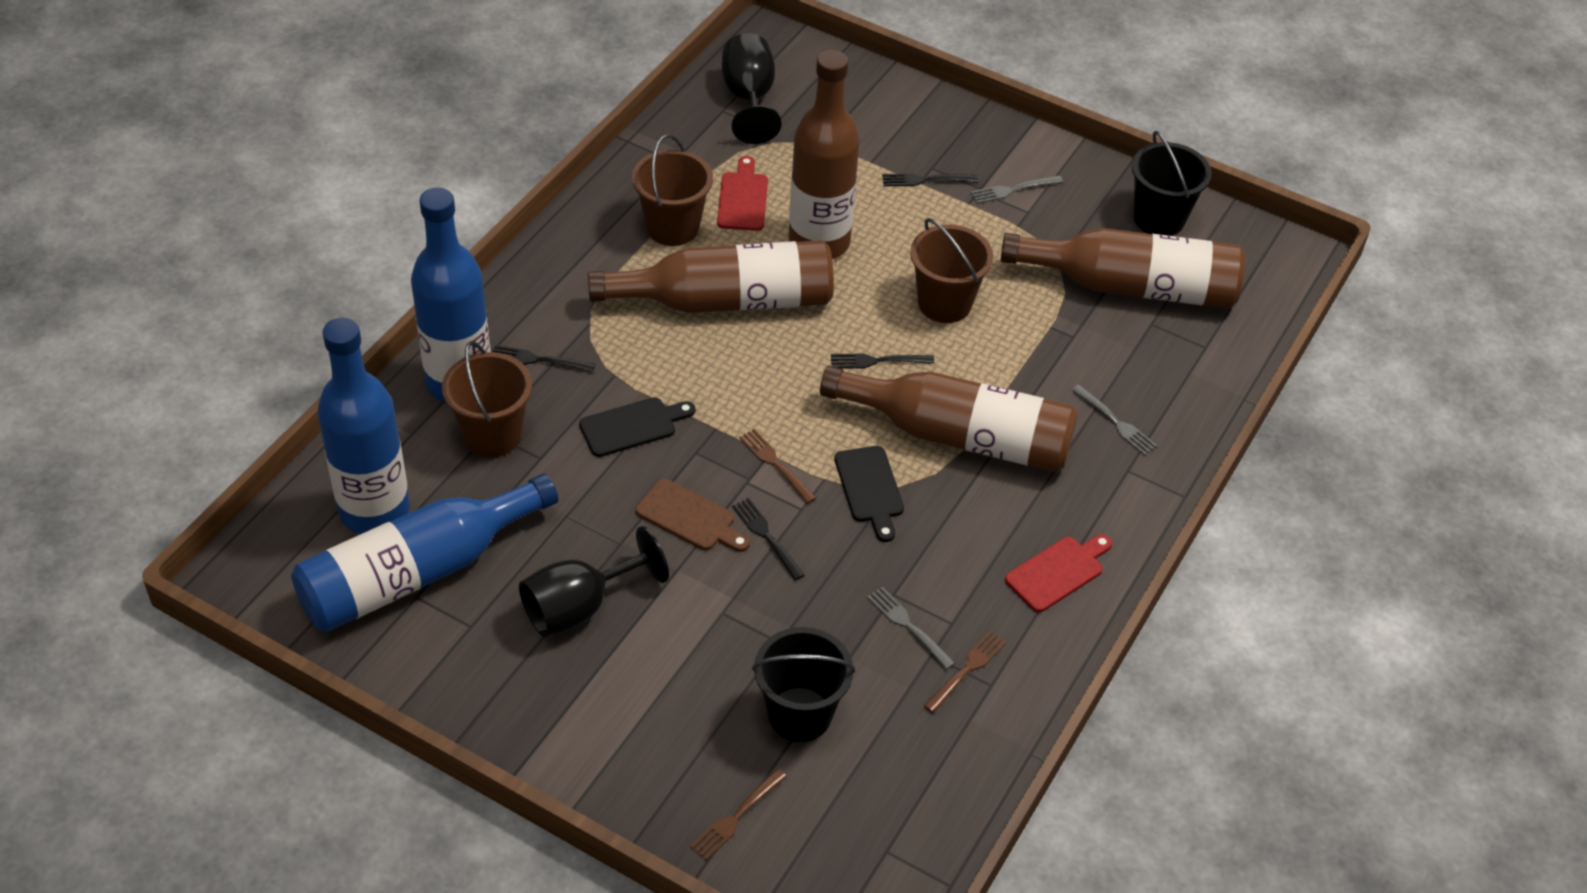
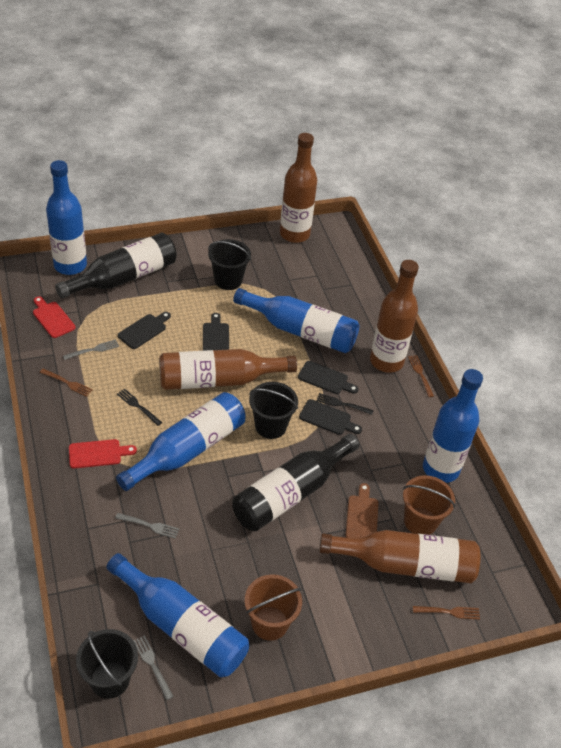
black bottle: none = 0 -> [55,233,177,299] [232,434,359,531] = 2
black bucket: [752,627,855,742] [1132,131,1212,236] = 2 -> [76,629,138,699] [208,239,251,290] [249,382,298,439] = 3
black cutting board: [579,397,696,457] [834,446,904,542] = 2 -> [118,312,171,349] [203,313,229,351] [298,361,359,394] [299,399,362,435] = 4
black fork: [493,345,596,372] [732,498,805,580] [831,353,934,368] [882,173,978,186] = 4 -> [117,389,162,426] [316,393,374,415] = 2
black goblet: [519,526,669,637] [722,33,782,144] = 2 -> none = 0
blue bottle: [291,473,558,632] [318,318,410,534] [411,187,491,402] = 3 -> [46,160,87,275] [106,553,249,677] [116,392,245,491] [233,288,360,353] [423,369,483,483] = 5
brown bucket: [442,341,532,457] [632,134,713,246] [910,218,993,323] = 3 -> [245,574,302,641] [403,475,455,535] = 2

